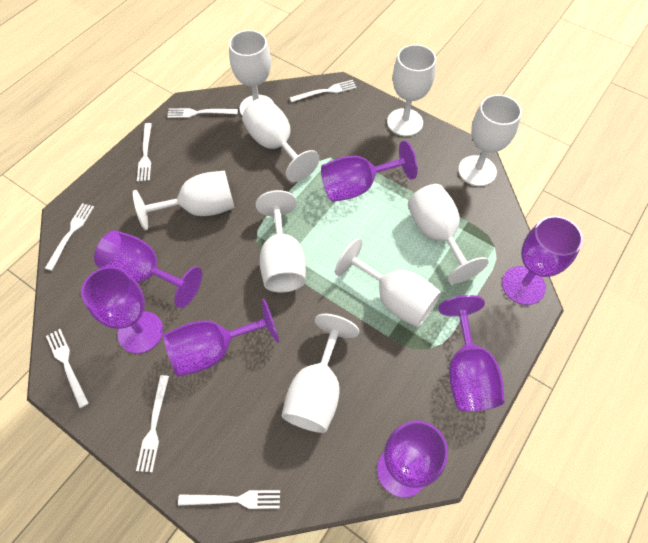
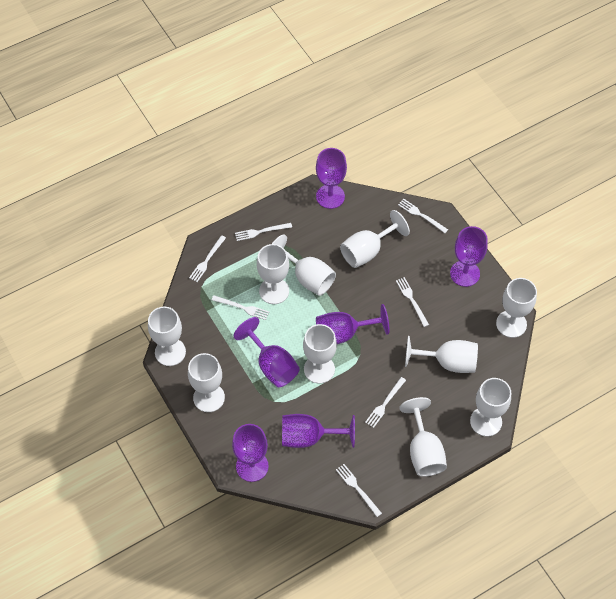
purple goblet: [81,266,163,354] [94,230,202,308] [163,299,279,377] [321,141,418,202] [377,420,448,498] [438,295,505,411] [502,216,583,305] = 7 -> [232,424,269,482] [234,317,300,387] [282,414,355,448] [316,148,347,209] [316,304,390,344] [450,226,488,287] = 6
white goblet: [133,171,234,231] [229,30,274,115] [242,98,320,182] [256,190,306,293] [281,313,359,433] [335,238,442,328] [387,44,436,136] [408,184,489,284] [458,94,522,186] = 9 -> [148,307,186,366] [188,353,225,412] [257,244,289,304] [272,234,336,296] [303,324,337,384] [340,210,410,268] [399,397,447,477] [405,336,478,373] [470,378,511,436] [496,278,537,338] = 10

